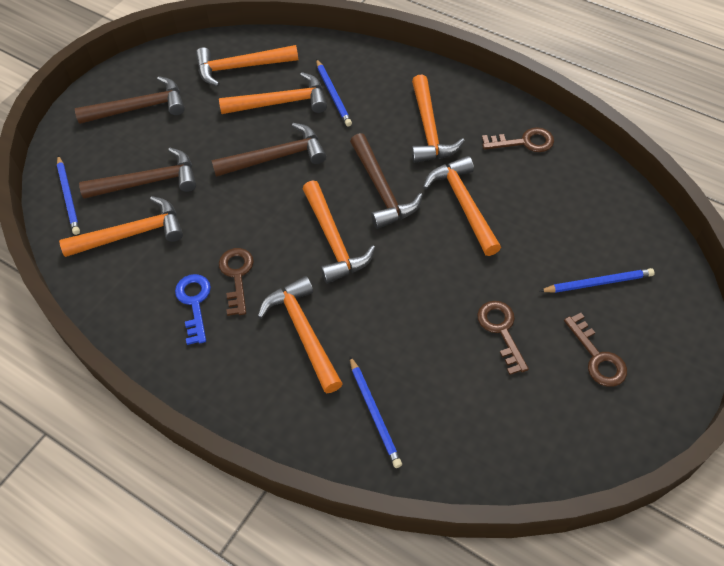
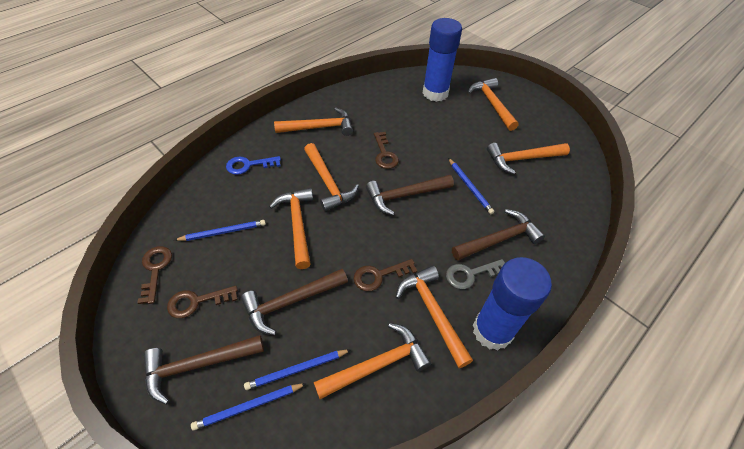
blue glue stick: none = 0 -> [423,18,462,102] [473,257,552,350] = 2
grey key: none = 0 -> [446,259,505,289] = 1

